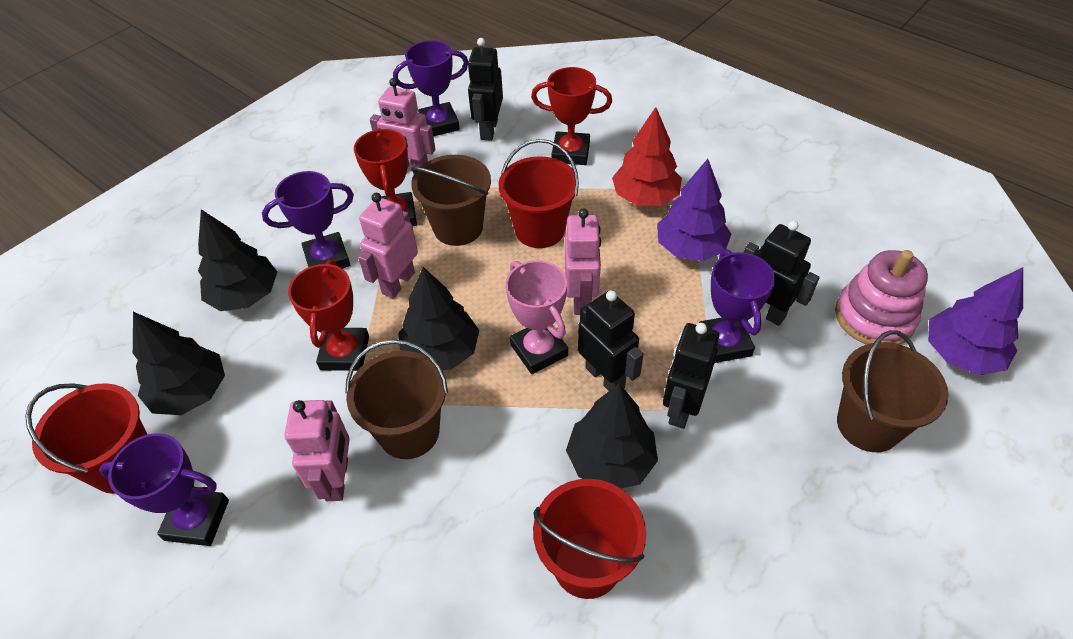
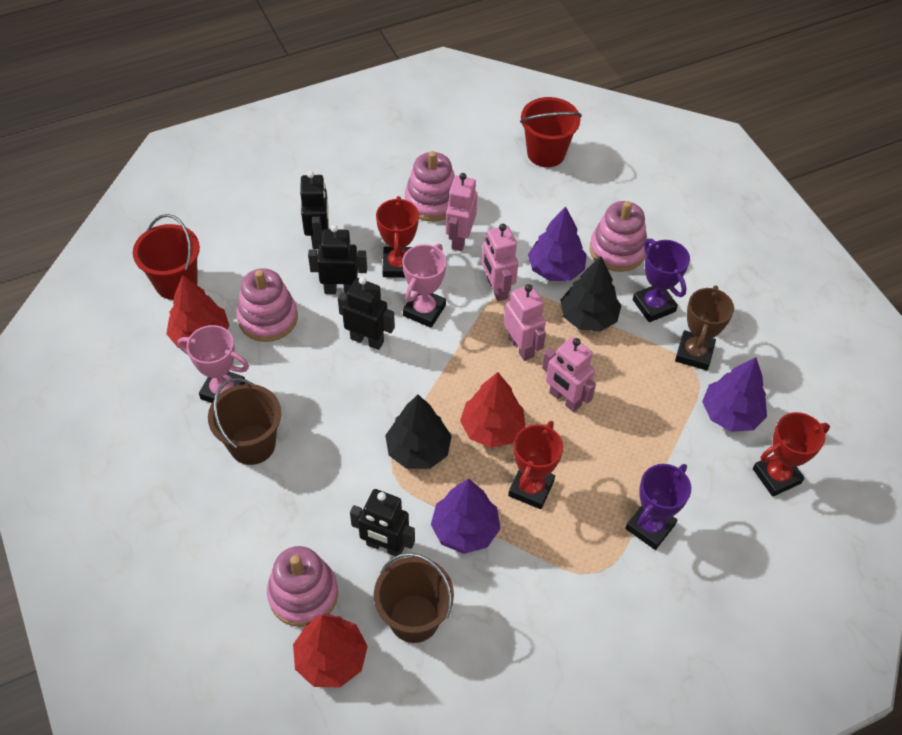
black tree: [133,312,225,415] [198,209,277,311] [398,267,480,370] [566,384,658,488] = 4 -> [385,395,452,469] [560,256,621,332] = 2
brown bucket: [345,339,448,459] [411,155,491,246] [837,330,948,452] = 3 -> [208,378,281,465] [374,553,454,643] = 2
brown trophy: none = 0 -> [675,285,734,370] = 1
pink stacking toy: [835,250,928,345] = 1 -> [237,268,298,342] [267,546,338,627] [405,151,455,222] [590,201,647,272] = 4
pink trophy: [505,260,568,374] = 1 -> [178,325,249,403] [402,244,447,328] = 2
purple tree: [657,159,731,261] [928,267,1023,375] = 2 -> [431,478,500,554] [528,206,587,281] [702,357,767,432] = 3
purple trophy: [99,433,229,546] [262,171,354,269] [393,40,468,136] [699,249,775,363] = 4 -> [626,464,691,550] [633,239,690,322] = 2
red bucket: [25,383,147,494] [499,139,579,248] [533,479,646,599] = 3 -> [133,214,200,300] [520,97,582,167] = 2
red tree: [612,107,682,206] = 1 -> [166,275,229,348] [293,613,368,688] [460,372,526,448] = 3

